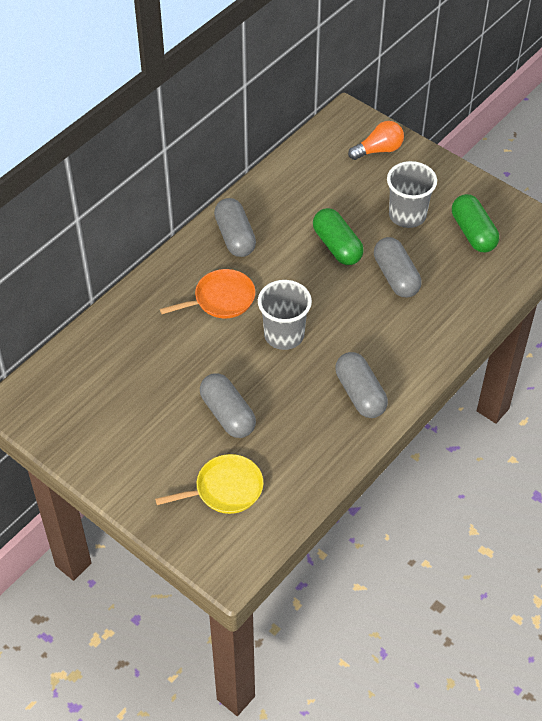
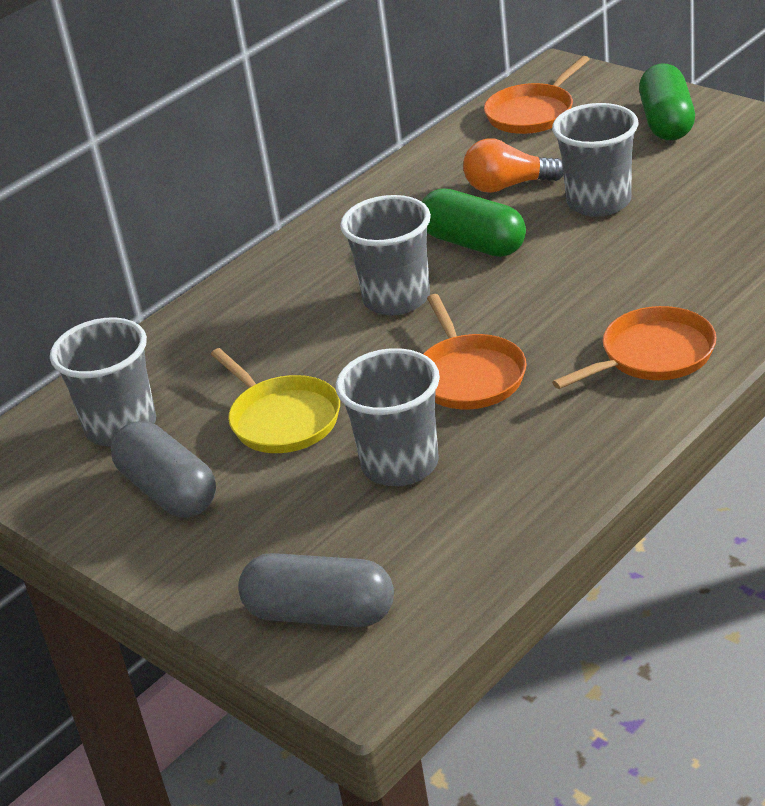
grey capsule: [200,373,256,438] [214,198,256,257] [335,352,388,418] [374,237,422,297] = 4 -> [111,421,216,518] [238,553,394,627] = 2
grey cup: [258,280,312,350] [387,161,437,228] = 2 -> [50,317,156,447] [336,348,440,486] [340,195,431,315] [552,103,639,217] = 4
orange pan: [160,269,255,318] = 1 -> [423,294,527,409] [484,56,590,134] [552,306,717,389] = 3

